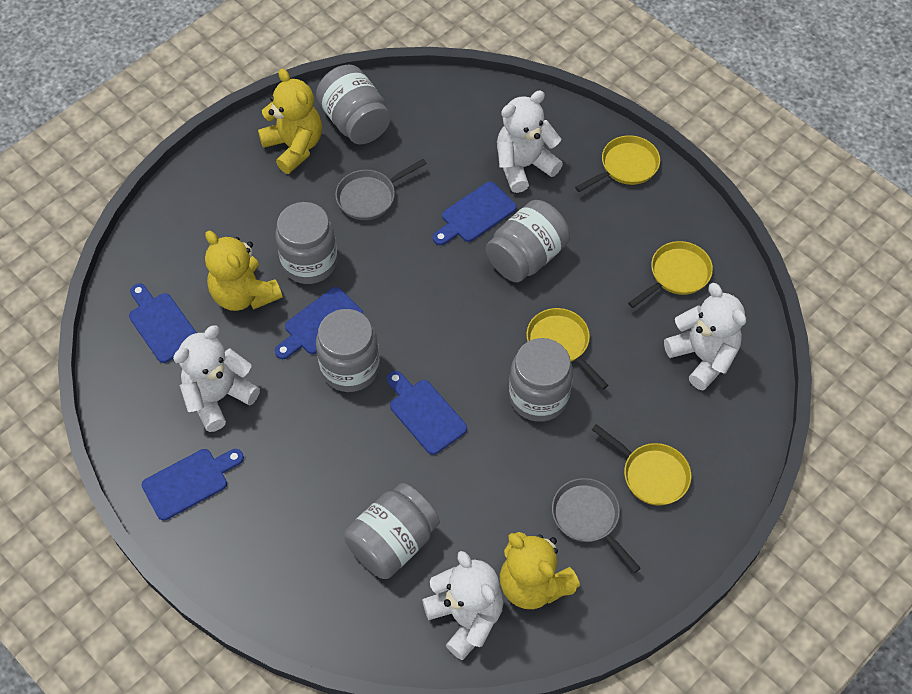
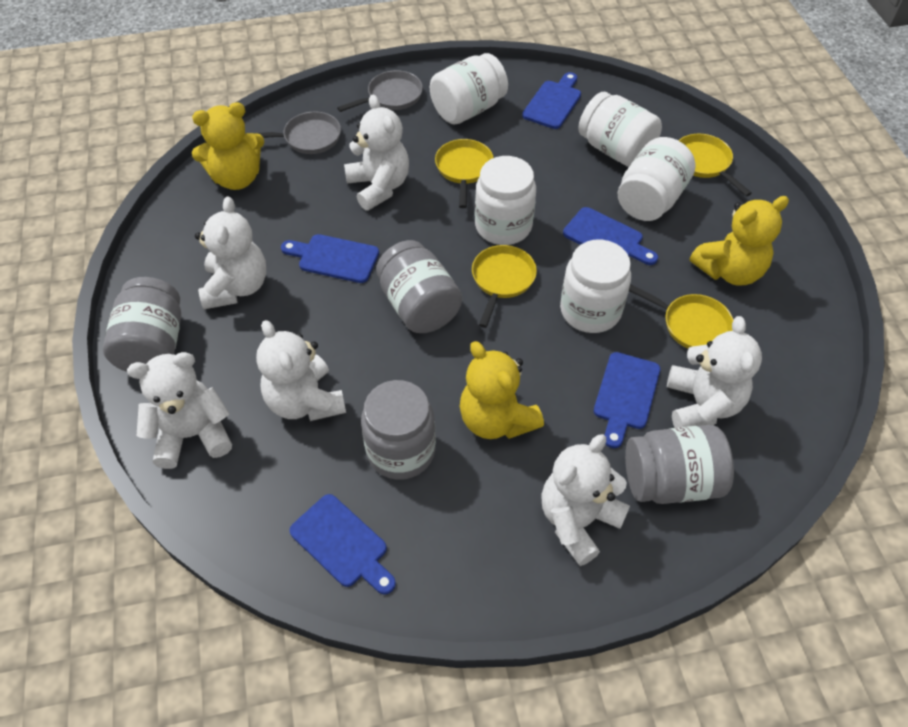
grey jar: [275,202,338,284] [316,65,391,144] [316,309,380,392] [344,483,440,579] [486,200,570,282] [509,338,573,422] = 6 -> [103,277,181,372] [361,380,436,480] [376,240,462,333] [625,425,734,504] = 4
white jar: none = 0 -> [430,53,508,124] [475,156,536,245] [560,240,631,333] [578,92,662,167] [618,137,695,221] = 5
white teddy bear: [173,326,260,432] [422,551,503,660] [497,91,563,193] [664,283,746,390] = 4 -> [127,352,232,469] [195,197,266,309] [256,320,346,421] [344,95,409,211] [541,434,630,566] [667,316,762,428] = 6

